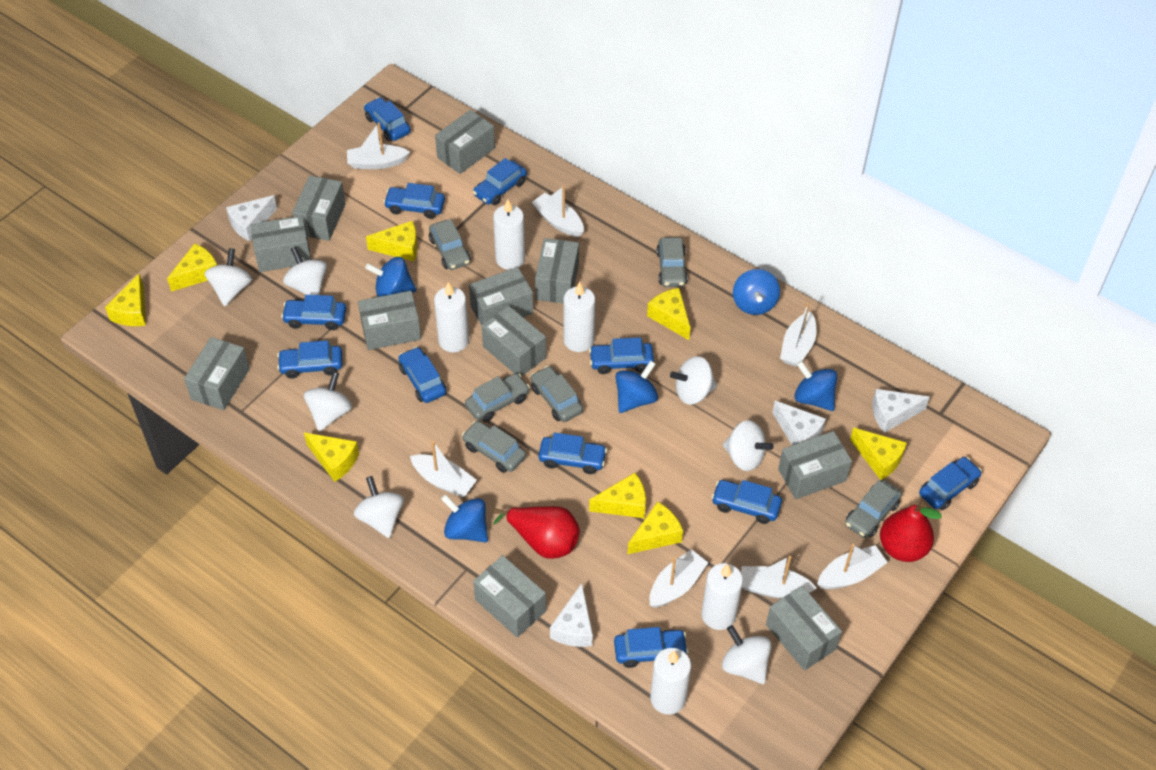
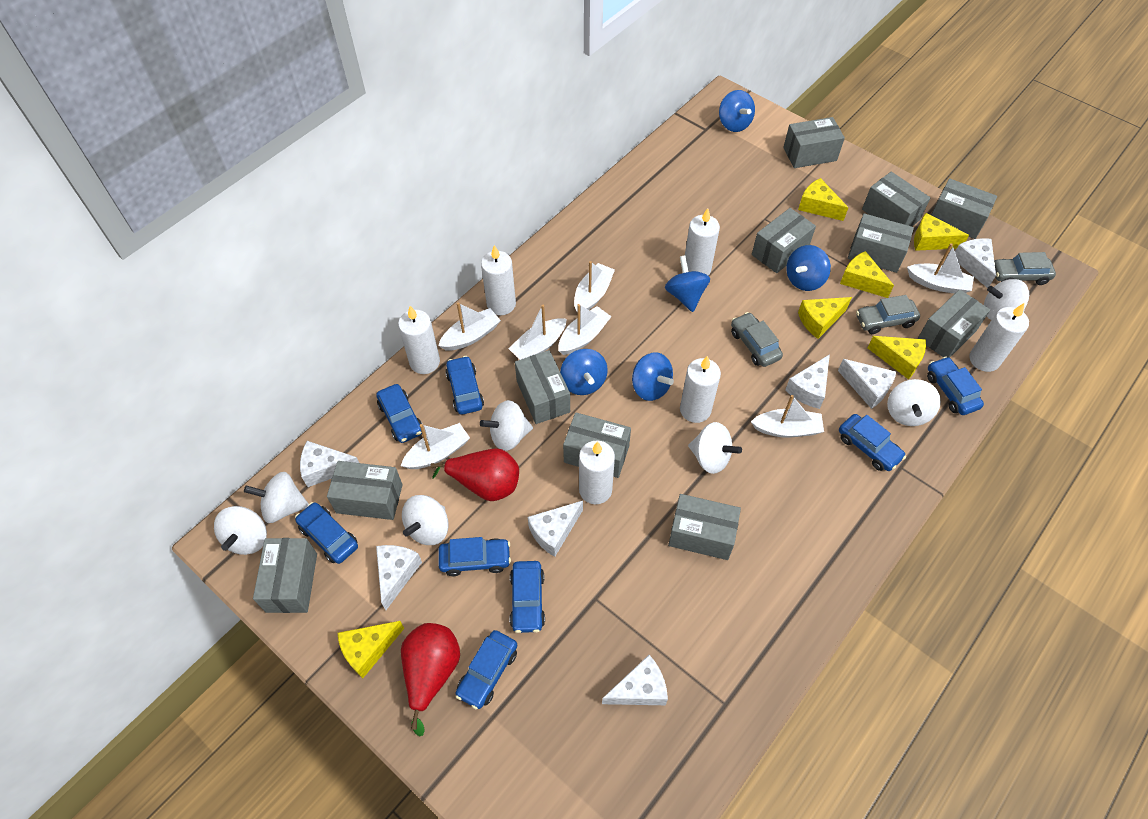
blue car: [277,340,342,379] [281,295,346,330] [364,97,411,141] [383,183,445,219] [398,347,446,403] [473,158,527,205] [539,433,607,474] [589,337,654,374] [614,627,688,668] [712,480,782,524] [919,457,982,510] = 11 -> [295,502,358,564] [376,384,423,443] [439,537,511,576] [445,356,484,415] [455,630,518,709] [510,561,545,633] [839,414,906,471] [927,356,984,415] = 8
grey car: [429,219,471,270] [462,421,526,473] [465,373,530,422] [531,366,583,422] [656,237,688,287] [845,479,902,538] = 6 -> [731,312,783,367] [856,295,920,334] [994,252,1056,285] = 3
white candle: [434,282,469,353] [493,199,525,270] [563,282,595,352] [650,648,691,715] [701,563,743,630] = 5 -> [398,306,440,374] [481,245,516,315] [579,440,615,504] [680,356,721,423] [685,208,720,275] [969,303,1029,372] = 6
white cheese: [226,195,277,241] [550,583,593,647] [772,401,826,445] [872,389,930,433] = 4 -> [300,441,359,487] [376,545,422,610] [528,501,583,557] [602,655,668,705] [785,354,830,409] [838,359,896,409] [955,238,996,288] = 7
yellow cheese: [105,274,146,326] [167,243,217,292] [304,433,359,482] [366,221,417,261] [589,473,646,518] [628,502,683,554] [647,288,691,340] [850,428,907,480] = 8 -> [337,621,404,678] [798,178,848,221] [798,297,852,339] [840,251,894,298] [867,336,926,380] [914,213,969,251] = 6

